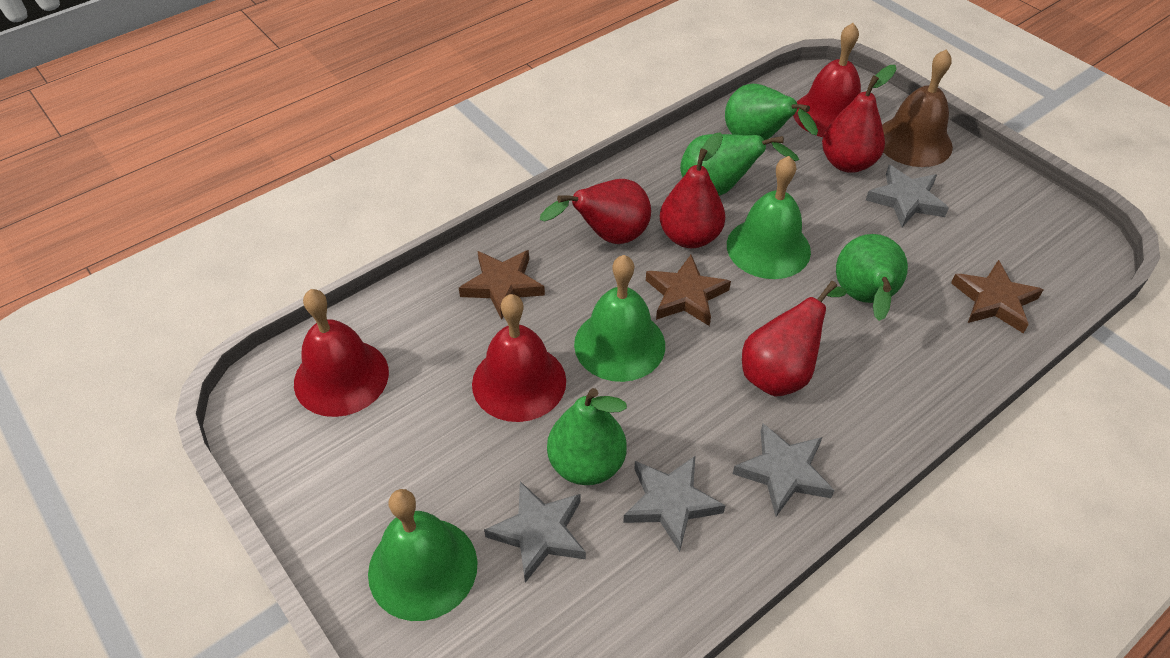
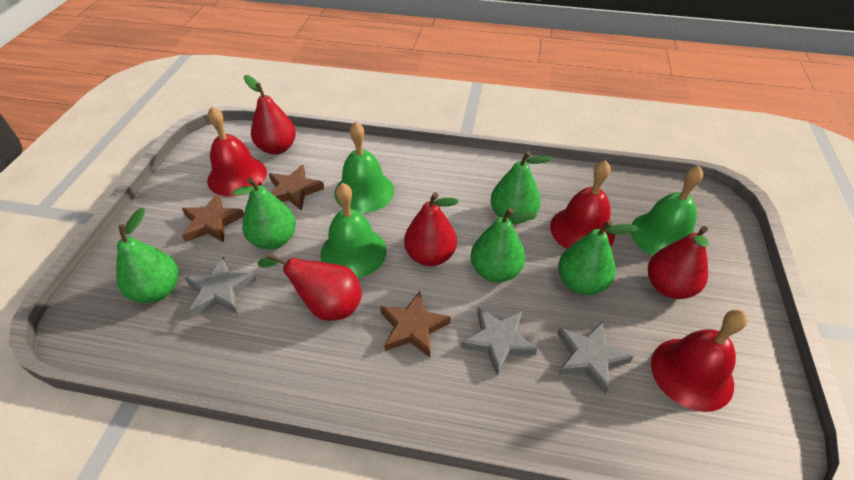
brown bell: [882,49,953,167] = 1 -> none = 0
green pear: [547,388,627,485] [680,134,799,196] [725,84,818,140] [836,234,908,321] = 4 -> [116,208,178,303] [232,177,296,250] [471,208,537,283] [491,151,552,224] [558,220,638,295] = 5
grey star: [484,481,586,583] [623,455,726,552] [733,423,835,516] [866,165,949,227] = 4 -> [185,256,256,317] [461,307,537,377] [557,322,633,394] = 3

